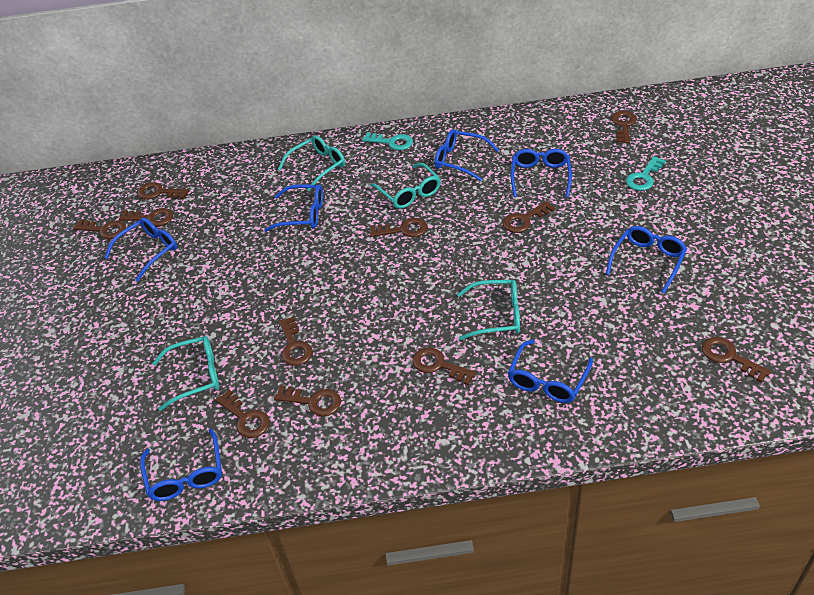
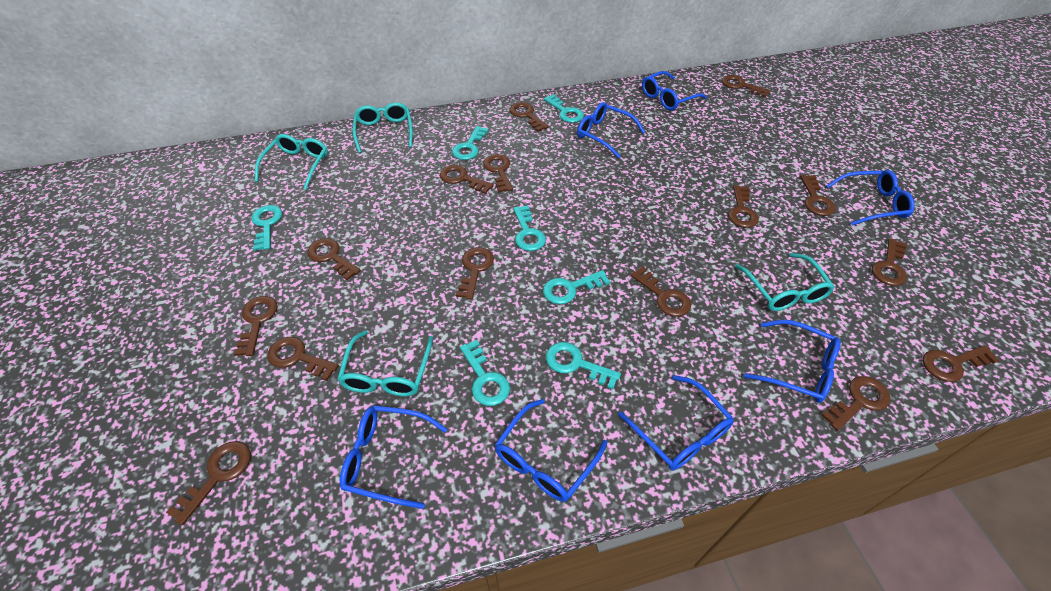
brown key: [73,219,126,239] [119,208,173,226] [137,182,189,200] [216,390,270,438] [274,385,341,417] [279,316,313,366] [370,218,427,237] [412,347,477,385] [502,201,555,233] [611,111,637,143] [702,337,771,383] = 11 -> [166,441,251,525] [234,296,278,356] [267,337,339,381] [308,238,361,280] [440,165,494,194] [456,247,494,300] [483,154,513,192] [510,102,549,132] [630,266,691,317] [721,75,771,97] [728,185,759,228] [800,175,835,216] [821,376,890,431] [872,238,907,286] [923,345,1000,382] = 15
turquoise key: [362,132,413,150] [626,156,666,191] = 2 -> [252,205,282,251] [452,126,489,160] [460,340,510,406] [513,205,546,251] [543,270,610,305] [544,94,584,123] [546,342,621,389] = 7

